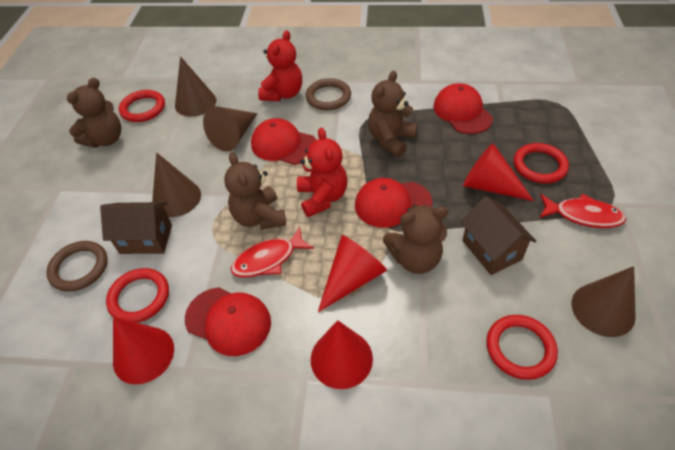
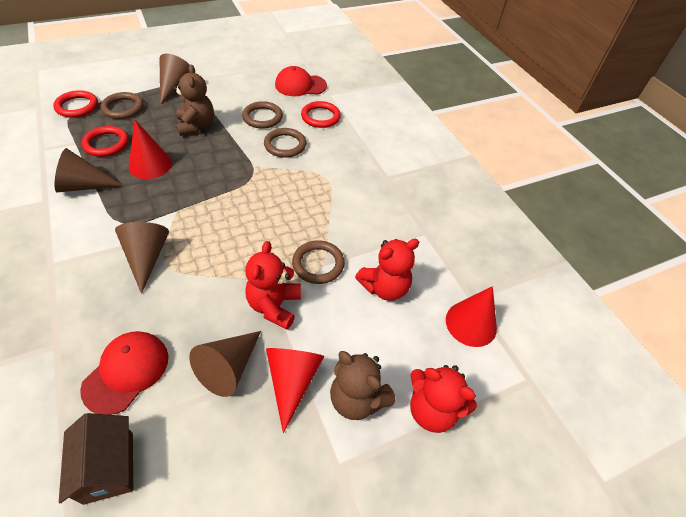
brown house: [100,202,172,254] [460,196,536,275] = 2 -> [59,413,133,505] = 1
brown ring: [46,241,108,292] [306,78,351,110] = 2 -> [100,92,144,119] [242,101,283,129] [264,128,306,158] [292,240,345,284] = 4
brown teddy bear: [67,78,121,148] [224,153,286,230] [368,71,417,157] [383,205,448,274] = 4 -> [173,64,214,136] [330,351,395,420] = 2
red cap: [185,287,271,356] [251,118,317,165] [355,178,433,228] [433,83,493,134] = 4 -> [80,331,168,415] [275,66,327,96] = 2
red cone: [113,317,174,384] [311,320,373,389] [318,235,387,312] [463,143,534,201] = 4 -> [129,120,172,179] [266,348,324,433] [446,286,497,347] = 3
red fish: [231,227,314,278] [539,194,626,228] = 2 -> none = 0
red ring: [106,268,169,323] [119,90,165,122] [486,315,558,380] [514,143,569,183] = 4 -> [53,90,98,118] [81,126,129,157] [301,101,341,128] = 3
red teddy bear: [258,30,302,101] [297,127,347,217] = 2 -> [245,241,301,330] [355,239,419,301] [410,365,477,433] = 3

